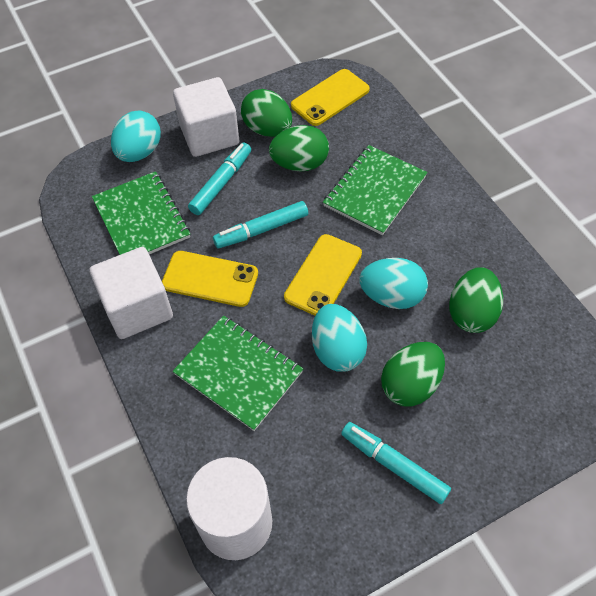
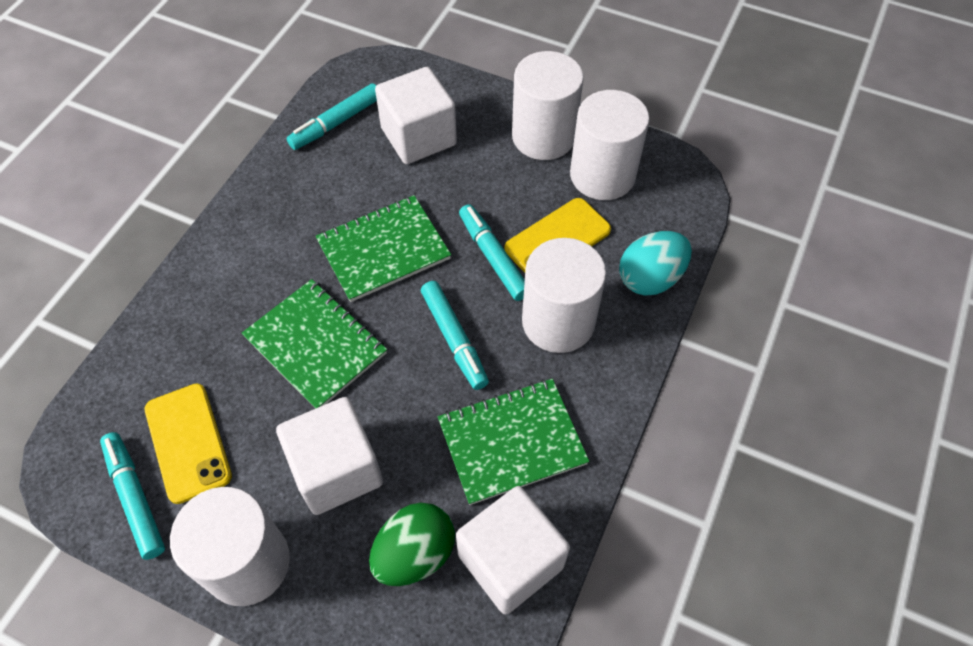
green egg: [241,89,292,137] [269,125,329,171] [381,342,445,406] [449,267,503,333] = 4 -> [369,503,455,586] = 1
turquoise egg: [111,110,161,162] [312,304,367,372] [359,258,428,309] = 3 -> [619,231,692,296] = 1
turquoise marker: [188,143,251,215] [213,201,308,248] [341,422,451,504] = 3 -> [100,432,165,560] [286,83,377,150] [421,281,489,390] [459,204,525,301] = 4
white cube: [90,247,173,339] [173,77,239,157] = 2 -> [276,397,383,515] [375,67,457,164] [456,486,570,614] = 3
white cylinder: [186,457,272,560] = 1 -> [170,487,290,606] [512,51,584,160] [522,238,606,353] [570,90,649,200] = 4
yellow phone: [162,251,258,307] [284,234,362,316] [291,69,370,126] = 3 -> [145,384,232,504] [505,198,611,273] = 2

